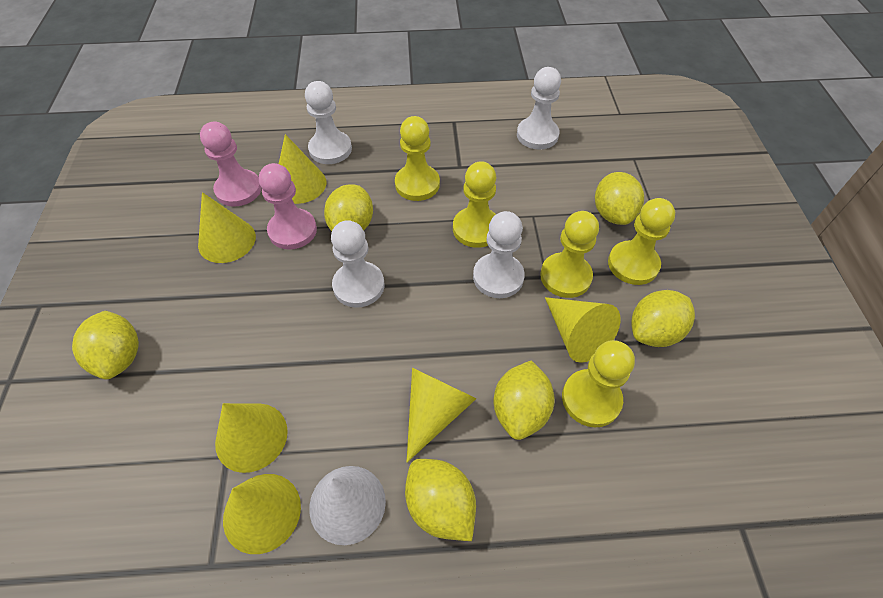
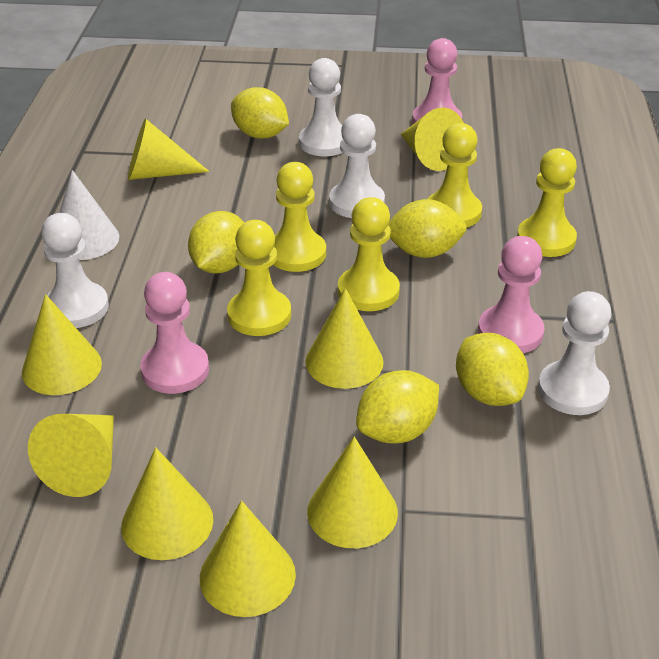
pink pawn: [200,122,262,207] [259,163,317,250] = 2 -> [140,272,209,394] [412,38,462,124] [478,236,544,353] = 3
yellow cone: [198,192,256,263] [215,403,288,473] [223,474,301,554] [279,134,326,204] [407,368,477,462] [545,297,620,363] = 6 -> [22,294,102,395] [28,414,114,497] [121,447,213,560] [128,118,209,180] [200,500,296,617] [305,288,384,389] [307,436,398,548] [401,108,464,171] = 8
yellow lemon: [72,311,139,379] [324,184,373,232] [405,459,476,541] [494,360,555,440] [595,172,644,225] [631,290,695,347] = 6 -> [188,211,244,274] [231,87,289,139] [356,370,439,443] [388,199,467,258] [456,333,529,406] = 5

